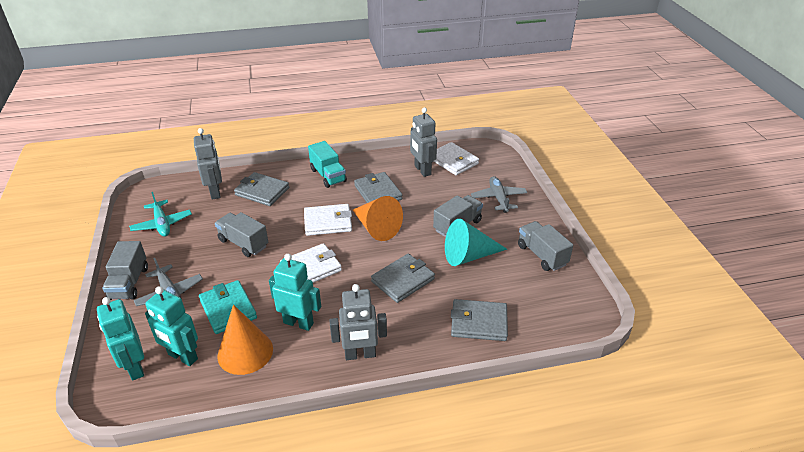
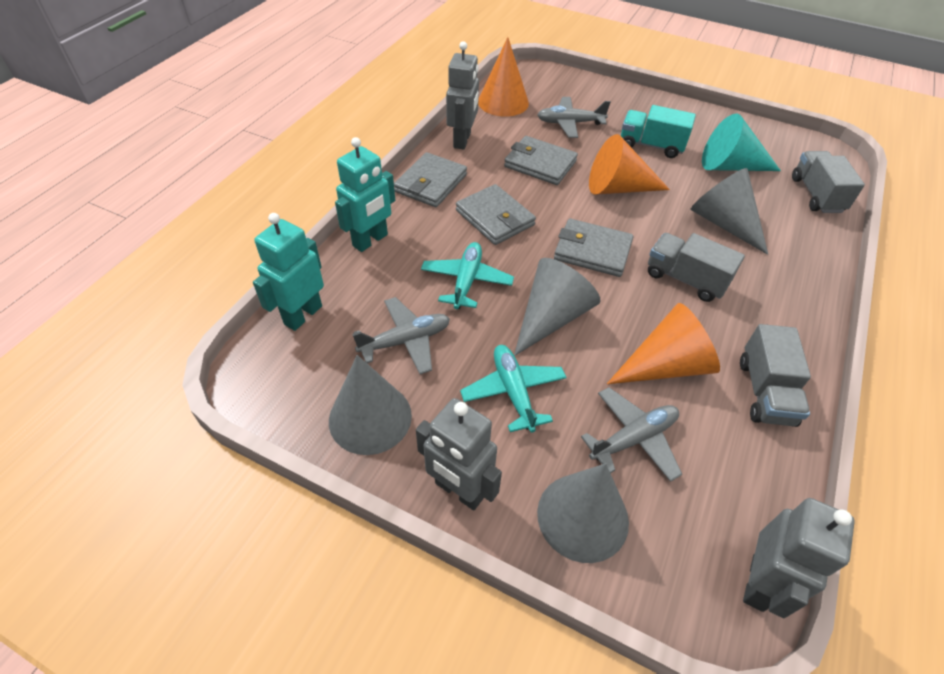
grey cone: none = 0 -> [329,355,412,455] [514,258,600,356] [537,463,629,563] [691,168,768,255] = 4
grey plane: [134,258,203,306] [471,176,527,213] = 2 -> [352,297,450,374] [537,97,611,138] [581,387,682,482] = 3
grey truck: [102,241,148,300] [215,212,268,257] [433,195,483,237] [518,221,573,271] = 4 -> [648,233,745,302] [740,324,811,427] [792,151,865,213] = 3
orange cone: [217,304,273,375] [353,196,403,241] = 2 -> [478,37,529,117] [589,134,670,194] [607,303,720,384] = 3
turquoise plane: [129,192,192,237] = 1 -> [421,242,514,309] [460,345,567,433] = 2
turquoise robot: [97,297,144,381] [145,286,198,366] [269,254,321,331] = 3 -> [253,213,324,331] [335,137,395,252] = 2
turquoise wallet: [199,280,257,334] = 1 -> none = 0
white wallet: [280,243,342,283] [304,204,352,236] [434,142,479,175] = 3 -> none = 0

